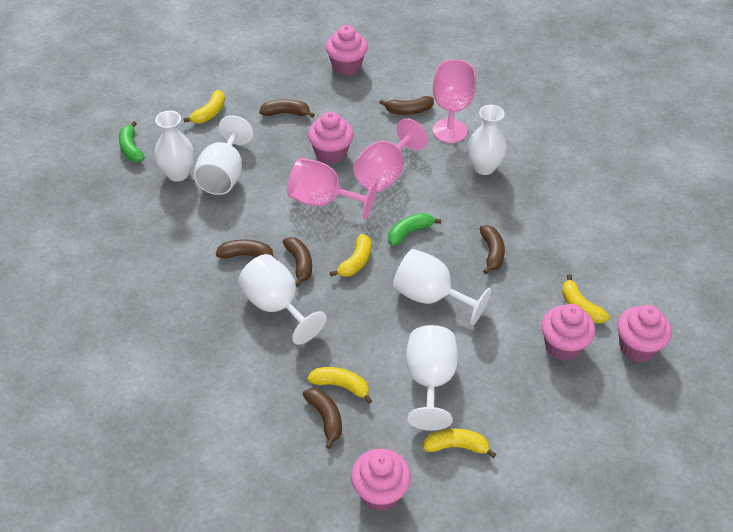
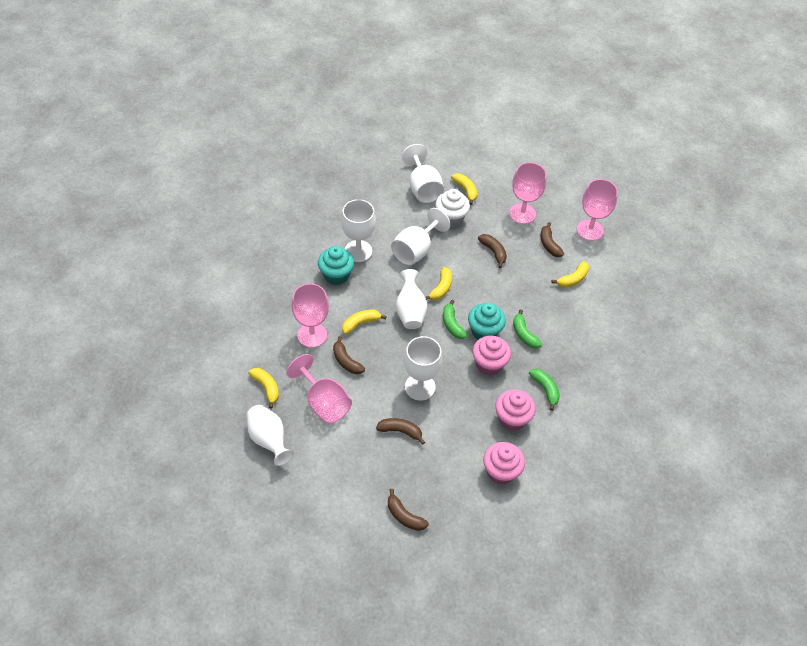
brown banana: [216,239,278,260] [259,99,315,118] [283,237,312,287] [303,388,342,449] [379,96,434,115] [479,225,505,274] = 6 -> [333,336,365,374] [376,418,425,445] [388,489,429,531] [478,234,507,268] [540,222,564,257] = 5
green banana: [119,121,145,162] [388,213,441,246] = 2 -> [443,300,468,339] [513,309,542,349] [529,369,560,411] = 3
pink cupcake: [308,111,354,164] [326,25,368,75] [351,449,411,511] [541,304,595,361] [617,305,672,362] = 5 -> [472,336,511,376] [483,442,525,485] [495,390,536,431] = 3
pink goblet: [287,158,377,219] [353,118,428,192] [433,60,476,143] = 3 -> [286,354,352,424] [291,283,329,348] [509,162,546,224] [577,179,618,241] = 4
turquoise cupcake: none = 0 -> [318,246,354,285] [468,303,506,340] = 2
white cupcake: none = 0 -> [435,189,470,227] = 1

